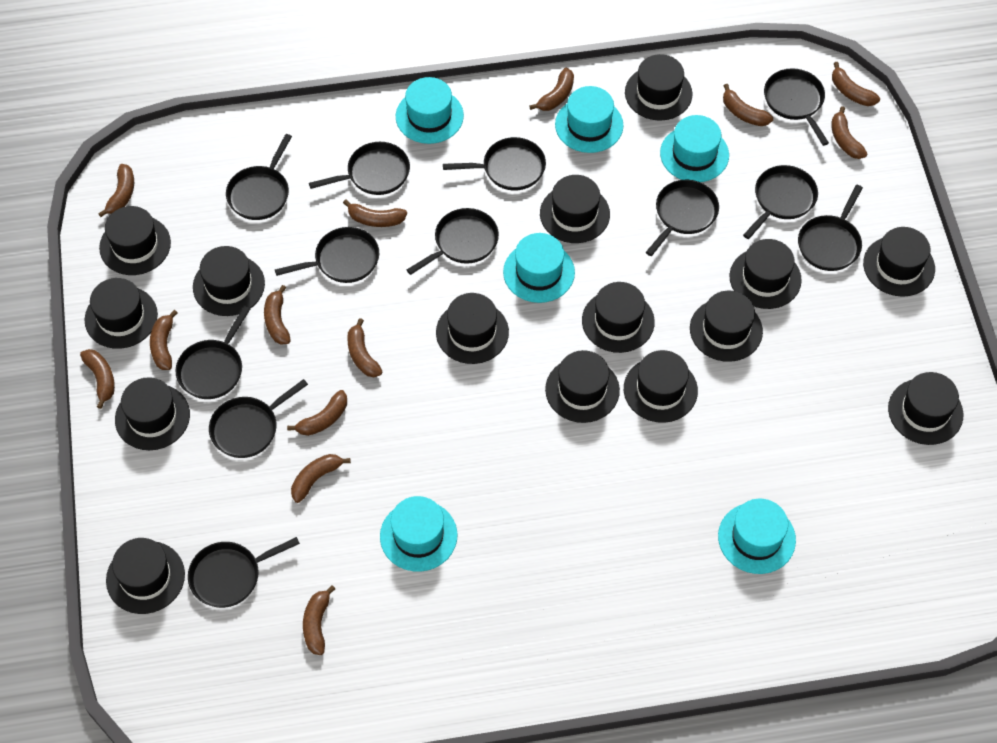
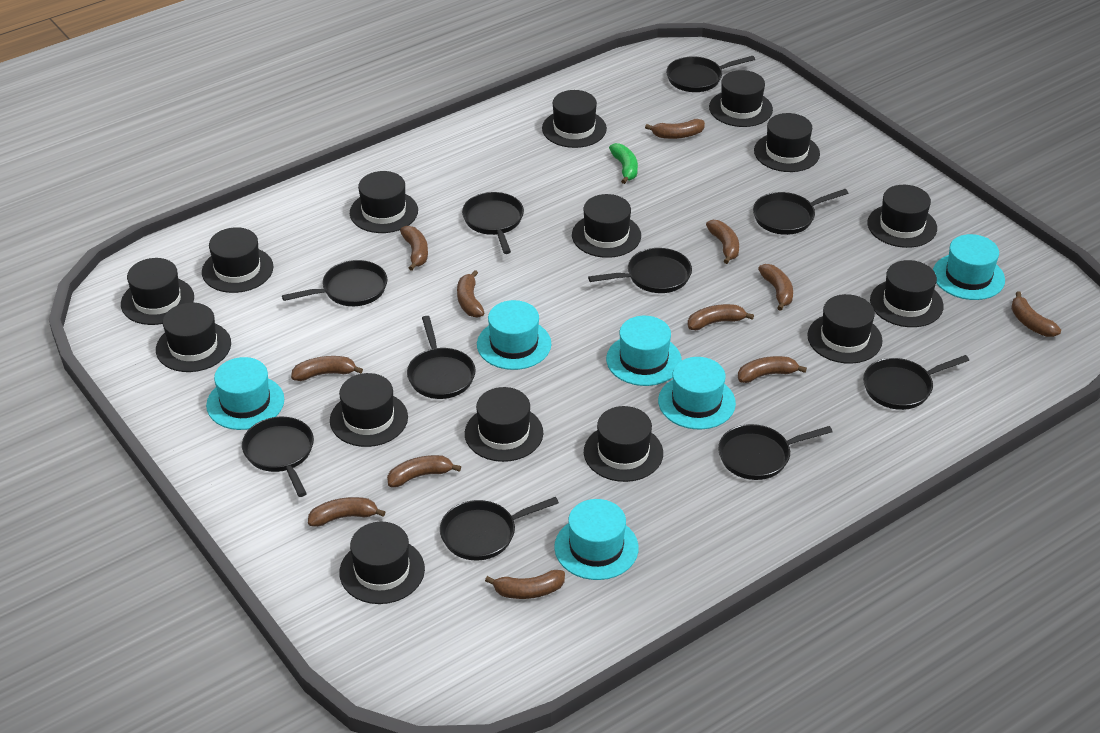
black pan: [175,306,250,399] [188,537,300,608] [209,379,308,458] [226,134,292,220] [275,227,379,283] [309,142,410,195] [407,208,499,275] [443,137,546,191] [646,180,719,256] [743,165,818,239] [764,68,829,146] [798,185,863,271] = 12 -> [242,417,314,497] [282,260,387,306] [407,316,476,399] [440,497,559,560] [462,192,524,254] [588,248,692,293] [666,56,755,92] [718,424,833,480] [753,189,848,235] [863,355,969,410] = 10
brown banana: [80,349,115,409] [98,164,134,217] [150,310,177,370] [264,285,291,345] [287,390,347,436] [291,454,351,503] [303,585,335,655] [343,200,407,227] [347,318,383,377] [529,68,574,111] [723,84,773,126] [831,106,867,159] [832,62,880,106] = 13 -> [291,356,363,381] [308,497,386,527] [387,455,461,487] [400,226,428,271] [457,270,484,318] [485,570,565,599] [645,119,705,139] [688,304,754,330] [706,220,739,264] [738,356,807,383] [758,264,793,311] [1011,291,1061,337] = 12
green banana: none = 0 -> [609,143,638,184] = 1

